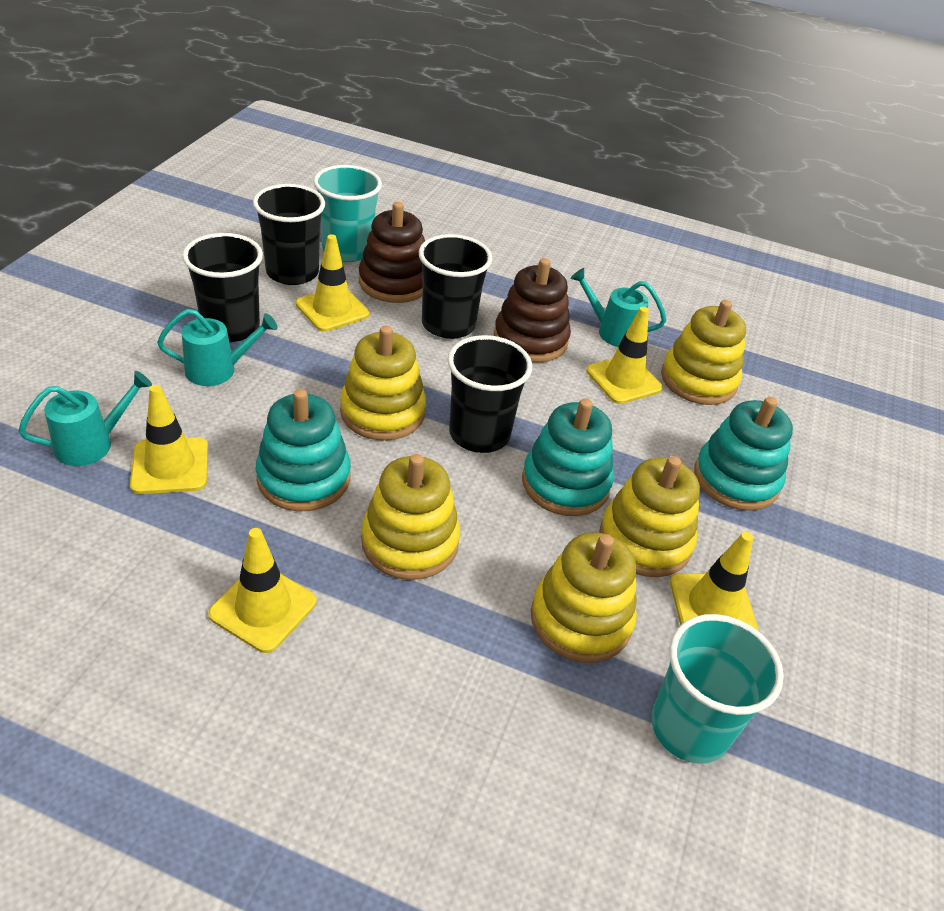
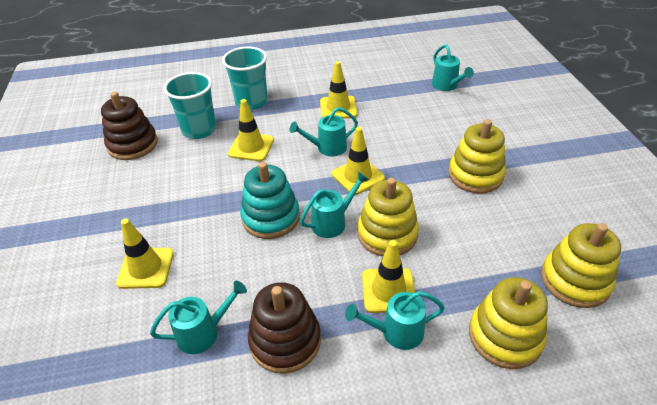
black cup: [182,233,263,342] [253,184,325,285] [419,234,493,339] [448,335,532,453] = 4 -> none = 0
turquoise stacking toy: [255,389,351,511] [522,399,614,516] [694,397,793,511] = 3 -> [240,162,300,239] = 1
turquoise watering can: [18,371,152,466] [157,309,278,386] [570,268,666,347] = 3 -> [150,280,247,354] [289,107,358,156] [300,172,369,238] [345,291,445,350] [432,44,474,91] = 5
yellow stacking toy: [340,326,426,441] [361,454,460,580] [531,532,637,663] [599,456,700,577] [661,300,746,405] = 5 -> [357,178,419,256] [448,119,506,193] [469,277,548,369] [541,223,621,308] = 4

